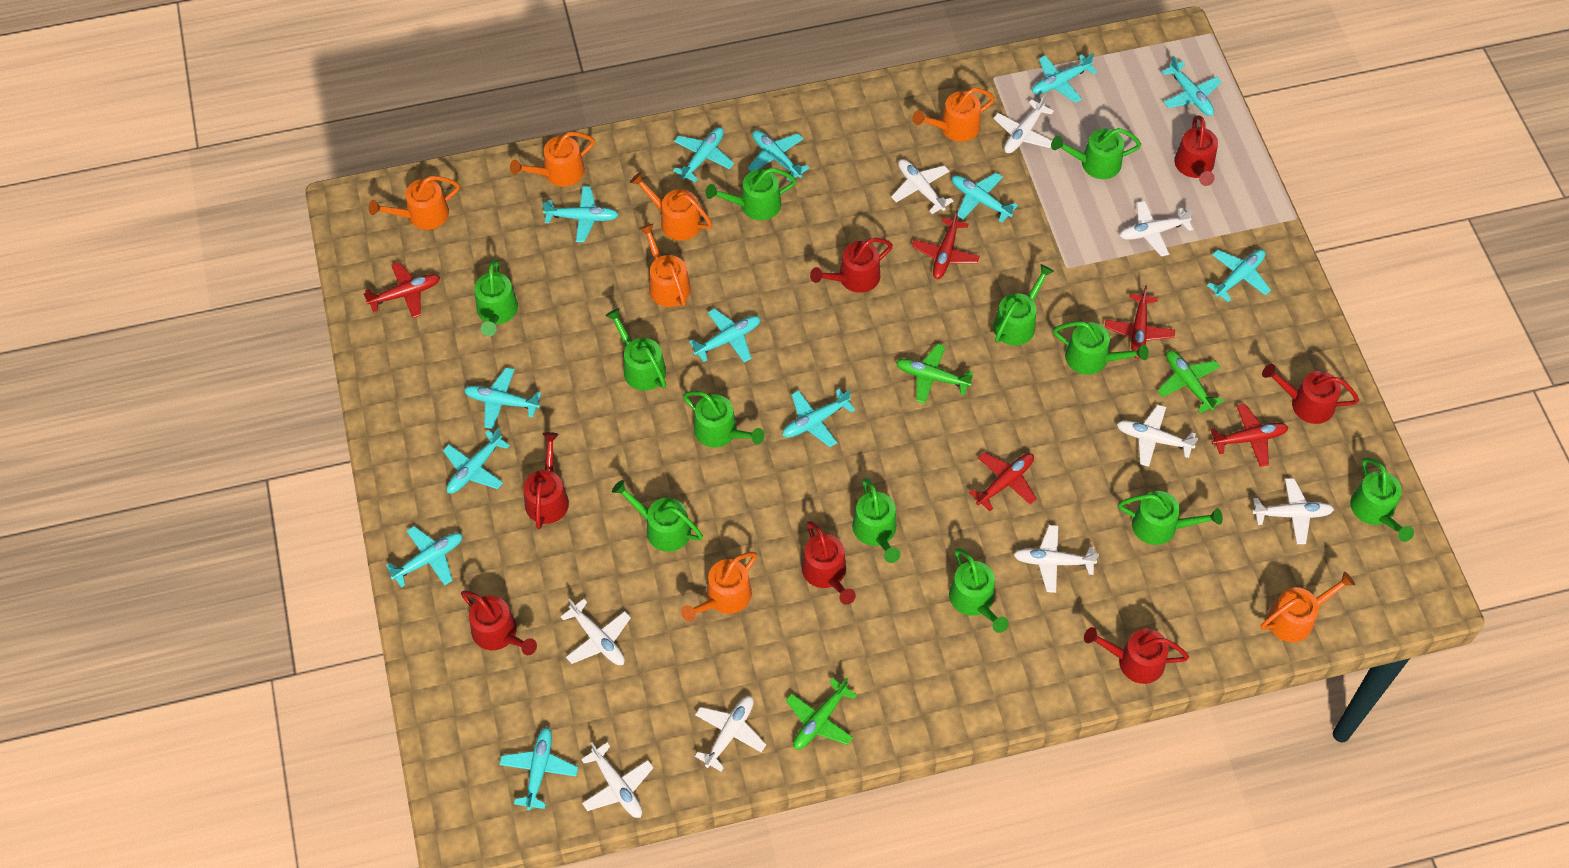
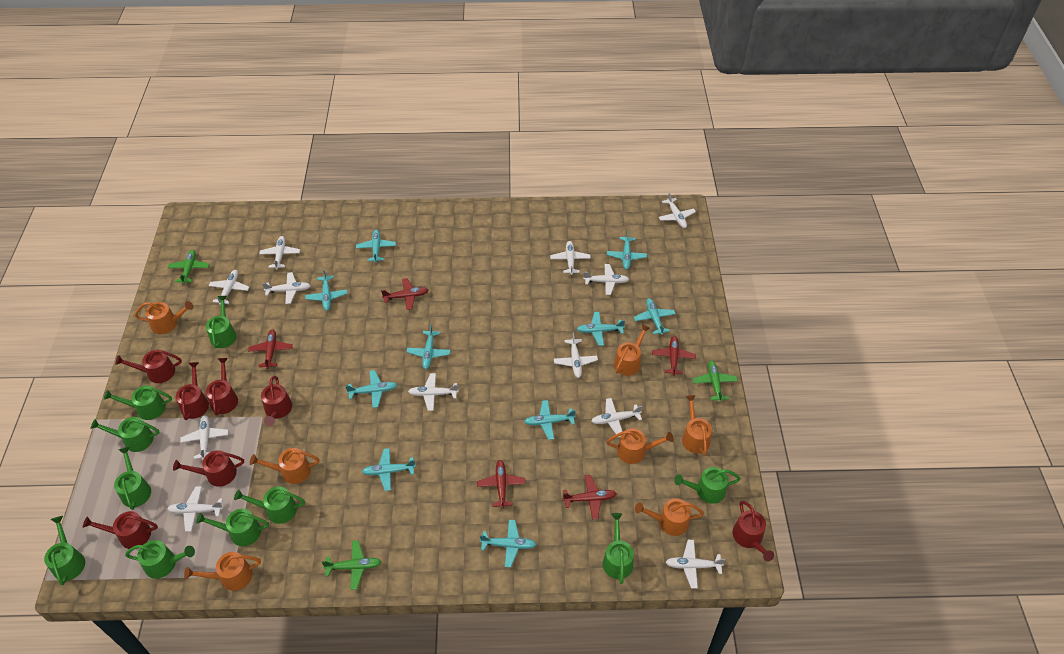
green watering can: [474,259,518,336] [605,308,666,391] [612,480,703,552] [683,391,765,448] [706,168,797,220] [852,478,900,563] [949,548,1009,633] [993,264,1054,345] [1051,128,1141,179] [1053,321,1149,375] [1118,491,1223,545] [1350,457,1414,542] = 12 -> [44,516,85,585] [90,417,160,452] [104,386,172,420] [114,447,151,510] [125,540,195,579] [196,509,269,546] [206,296,237,349] [234,486,305,524] [603,513,634,584] [674,467,741,504] = 10
turquoise plane: [386,526,463,588] [443,428,510,494] [464,367,541,429] [499,727,578,810] [542,186,619,242] [673,127,734,183] [689,308,760,363] [748,130,809,182] [782,389,855,447] [952,172,1018,223] [1032,53,1097,103] [1162,55,1221,116] [1207,249,1271,302] = 13 -> [305,270,347,311] [345,370,397,408] [356,230,396,263] [362,448,416,491] [407,324,451,369] [480,520,537,567] [524,400,576,440] [577,312,625,346] [607,230,647,270] [634,298,676,335] = 10
white plane: [561,598,631,665] [581,742,653,818] [695,696,766,772] [891,159,954,214] [993,95,1054,153] [1014,525,1099,593] [1117,405,1198,467] [1120,201,1194,257] [1252,478,1334,544] = 9 -> [167,486,223,532] [180,415,229,460] [208,270,250,305] [259,236,300,270] [262,272,311,304] [408,373,459,411] [550,241,591,275] [554,333,598,378] [583,264,629,295] [592,398,642,437] [659,193,696,228] [666,540,725,589] = 12

